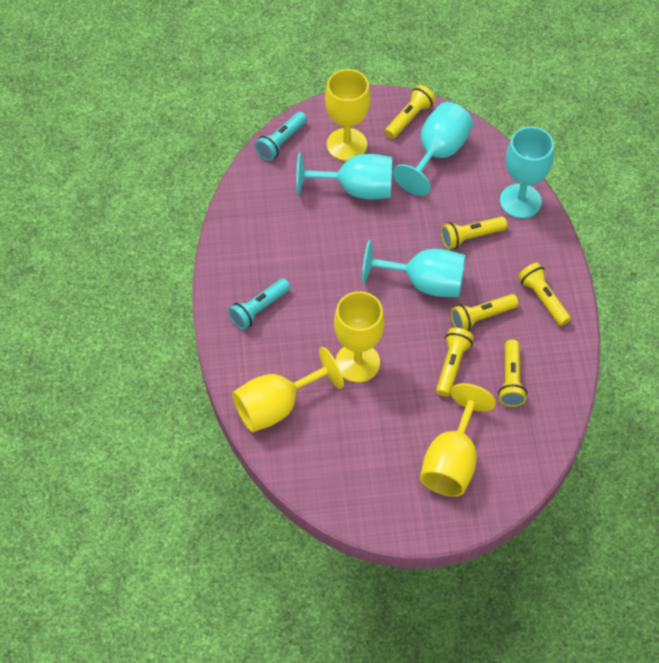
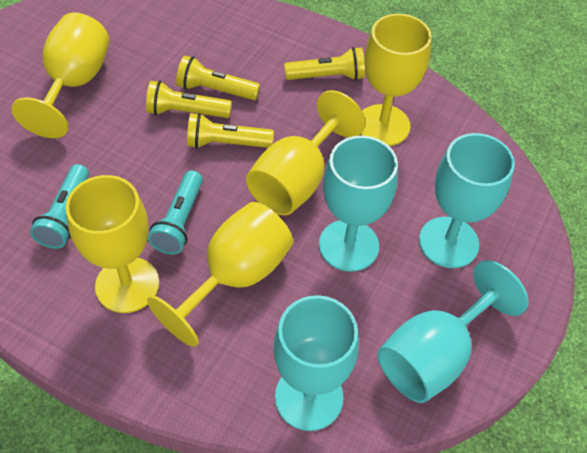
yellow flashlight: [385,85,436,139] [436,328,474,397] [441,216,507,249] [451,294,519,331] [498,339,527,407] [518,263,571,326] = 6 -> [146,81,232,118] [176,56,260,100] [187,113,274,149] [284,47,365,81] = 4
yellow goblet: [232,347,344,433] [325,69,371,161] [334,291,385,383] [420,383,496,497] = 4 -> [11,13,110,138] [66,175,159,313] [147,202,293,347] [246,90,366,216] [360,14,432,146] = 5

